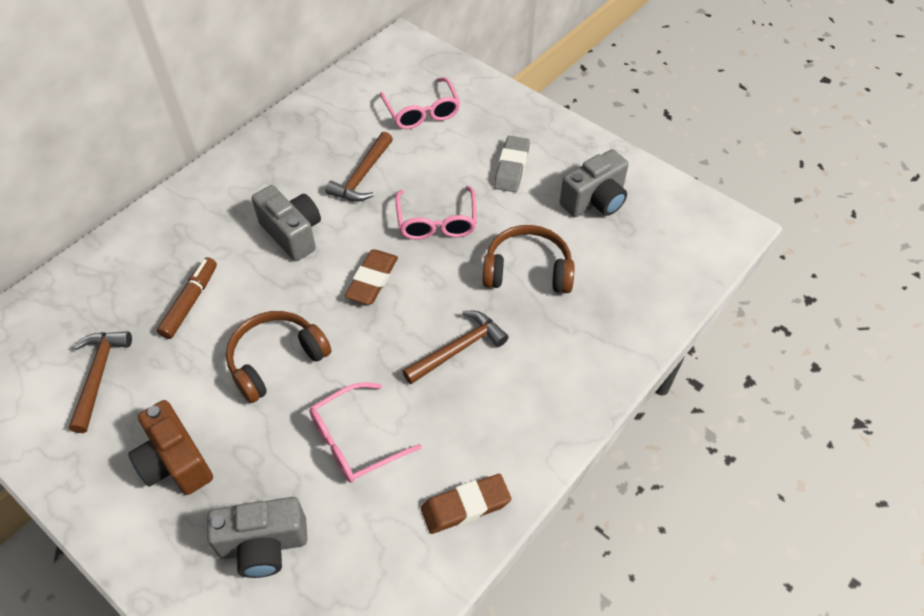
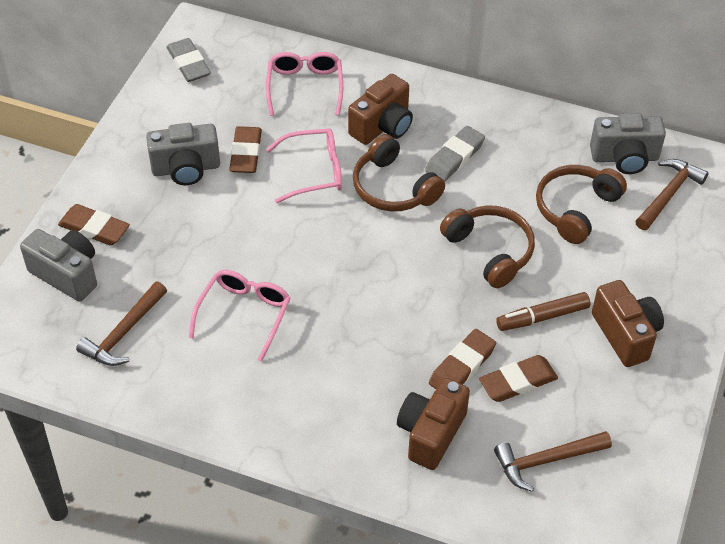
brown camera: [128,400,213,495] = 1 -> [348,74,413,145] [397,378,470,470] [592,280,664,367] = 3
brown eraser: [345,249,398,305] [421,474,511,534] = 2 -> [58,204,130,246] [229,126,262,173] [429,329,496,389] [479,355,558,402] = 4
brown headphones: [226,311,331,403] [483,225,574,293] = 2 -> [353,134,445,211] [440,205,535,288] [536,165,627,244] = 3
grey eraser: [494,136,530,192] = 1 -> [166,38,211,82] [425,126,485,182] = 2

